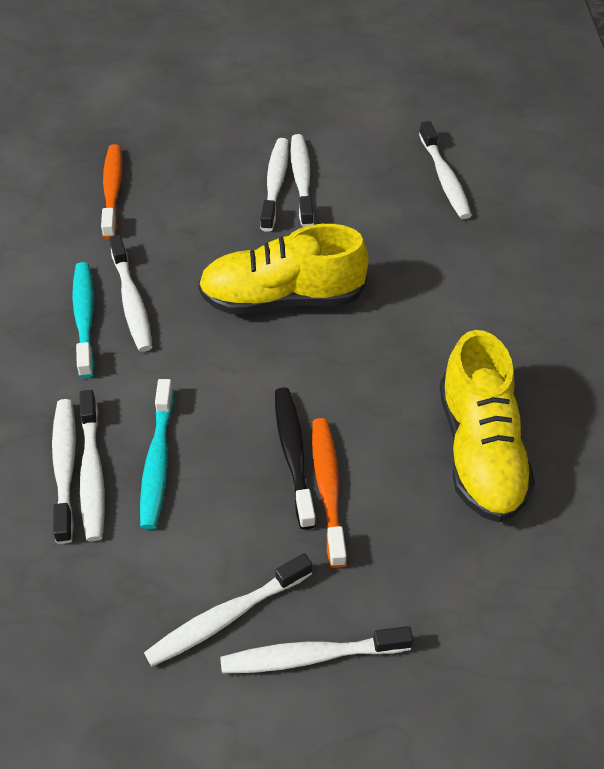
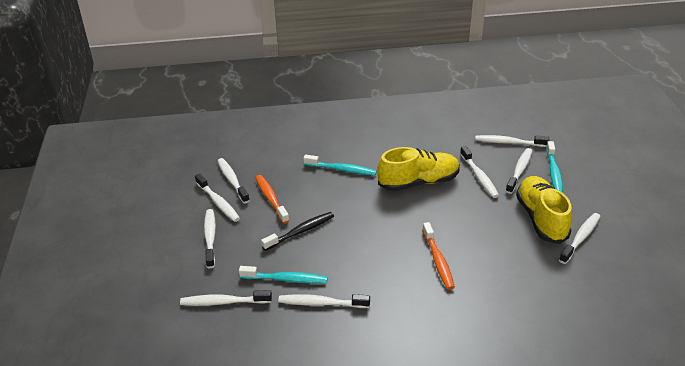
turquoise toothbrush: [72,262,94,378] [140,379,174,529] = 2 -> [239,266,328,284] [303,154,377,176] [546,141,563,193] = 3
white toothbrush: [52,399,76,544] [79,390,105,541] [109,235,152,352] [144,553,312,667] [220,626,413,673] [260,138,289,232] [290,134,314,227] [419,121,472,219] = 8 -> [180,290,272,306] [195,174,240,222] [204,209,216,268] [217,158,250,204] [278,294,370,308] [460,146,499,198] [475,135,549,147] [506,148,532,194] [559,213,601,264] = 9

